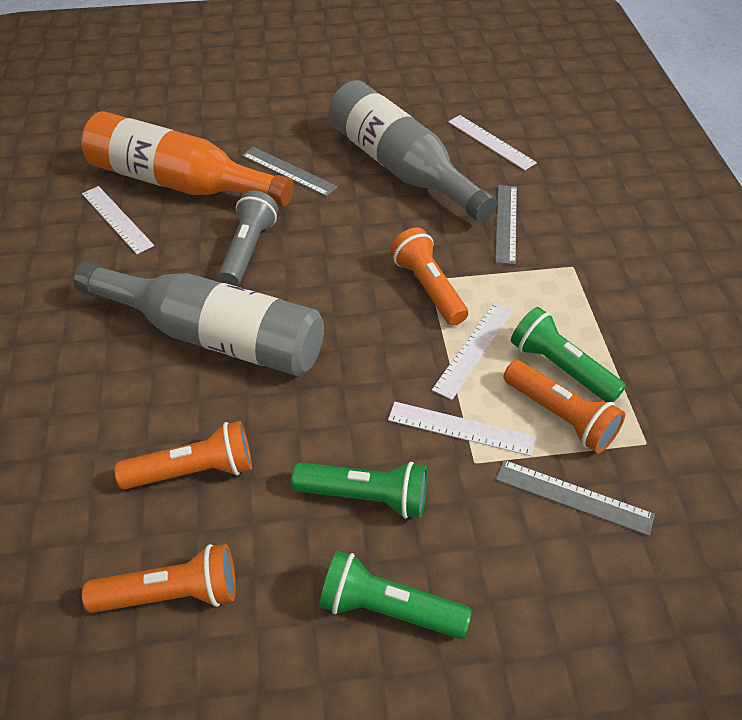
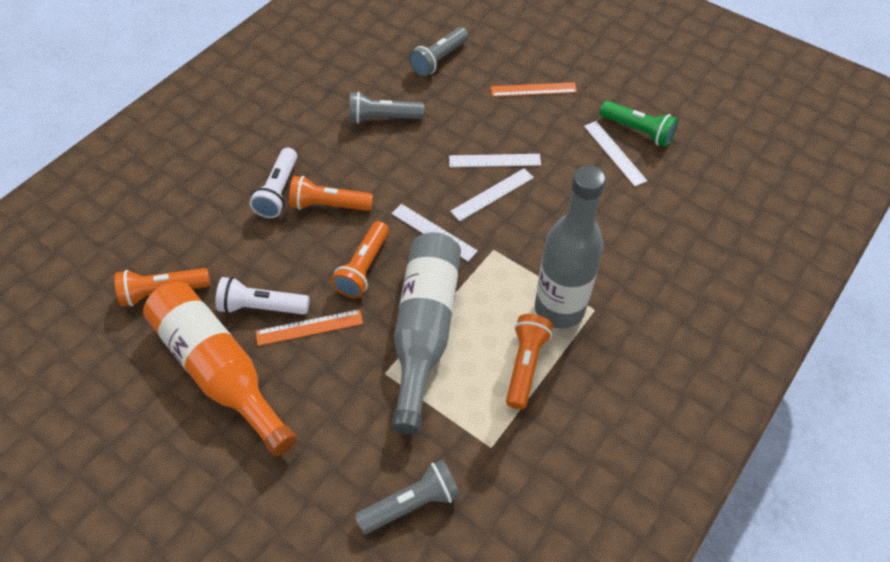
green flashlight: [291,462,427,519] [319,551,472,639] [511,307,626,403] = 3 -> [600,101,678,147] = 1
grey flashlight: [218,190,278,286] = 1 -> [349,92,424,124] [355,459,460,534] [409,27,469,77] = 3
grey ruler: [242,147,338,197] [495,185,517,265] [496,460,655,536] = 3 -> none = 0
orange ruler: none = 0 -> [256,309,363,346] [491,82,577,97] = 2
white flashlight: none = 0 -> [216,277,310,315] [249,148,297,218] = 2

